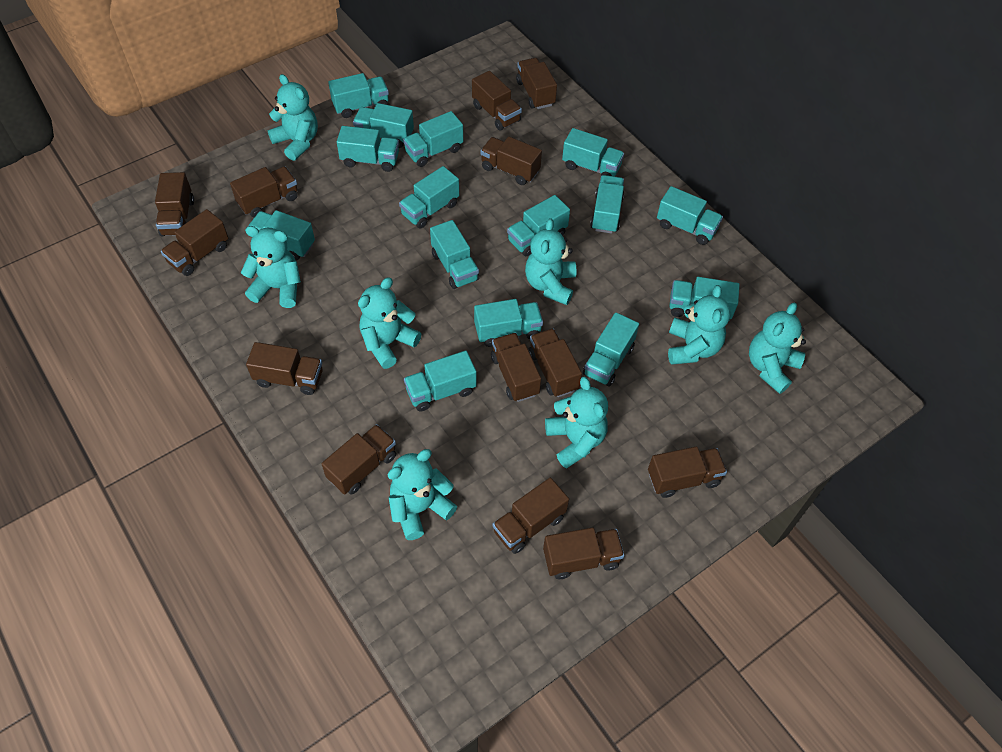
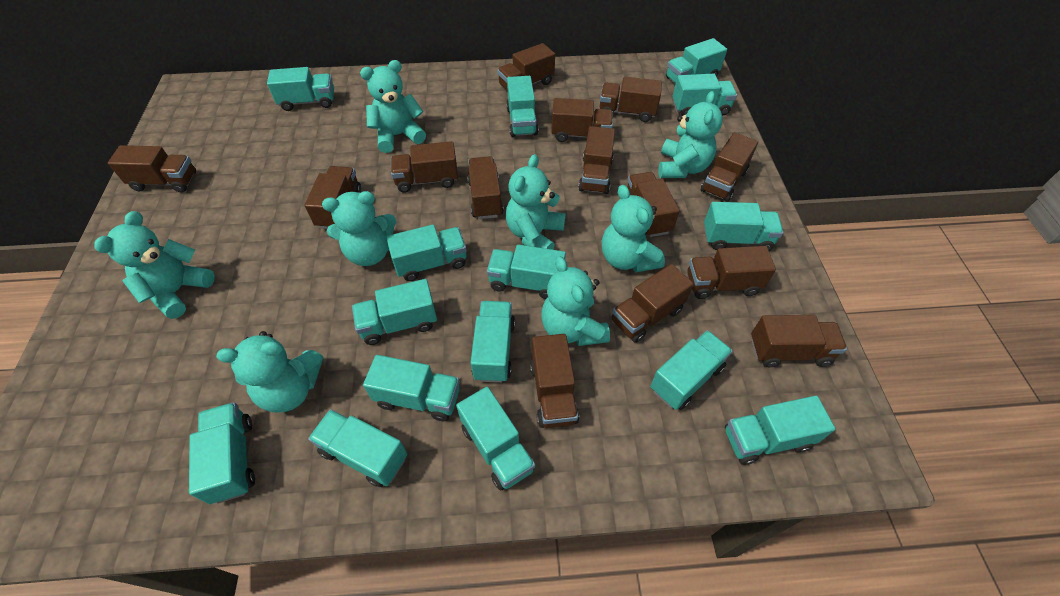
brown truck: [155,172,194,236] [161,209,228,276] [230,167,298,218] [246,342,323,395] [322,424,396,495] [472,71,522,130] [480,137,542,185] [491,333,541,402] [493,478,569,554] [516,58,557,109] [528,329,582,397] [543,527,624,579] [648,447,727,498] = 13 -> [108,145,196,193] [304,166,361,229] [391,141,458,193] [467,156,504,219] [497,43,555,90] [530,334,579,428] [551,98,613,142] [578,126,615,194] [600,77,662,122] [611,264,694,343] [627,172,680,237] [687,246,776,299] [701,132,758,202] [751,315,847,367] = 14

